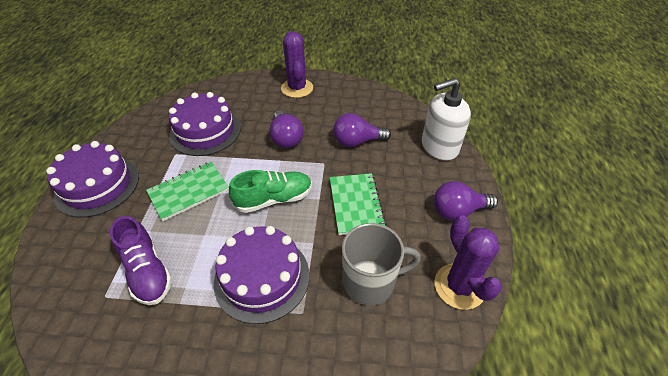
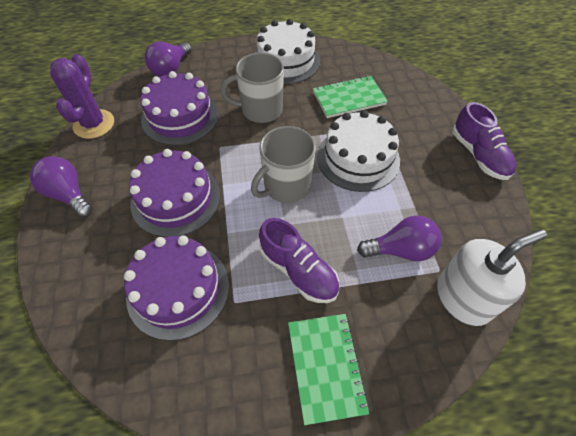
green shoe: [229,170,312,213] = 1 -> none = 0
grey mug: [342,223,421,305] = 1 -> [221,53,284,123] [251,126,316,203] = 2
purple cactus: [281,31,313,98] [434,215,502,310] = 2 -> [50,54,114,139] = 1
purple shoe: [110,216,172,305] = 1 -> [259,218,339,303] [452,102,516,180] = 2
white cake: none = 0 -> [255,19,320,84] [317,110,400,192] = 2

